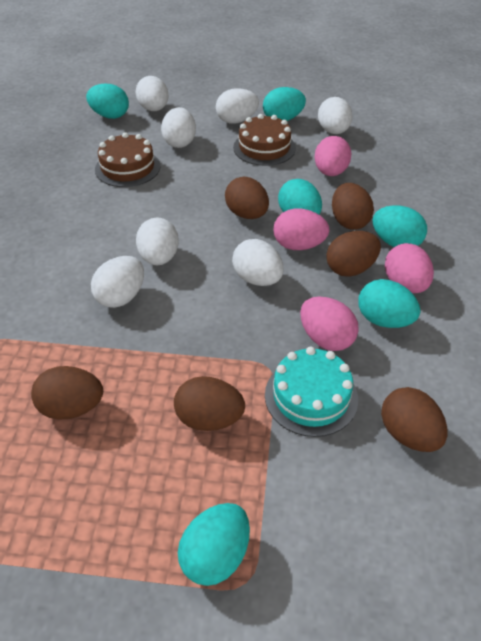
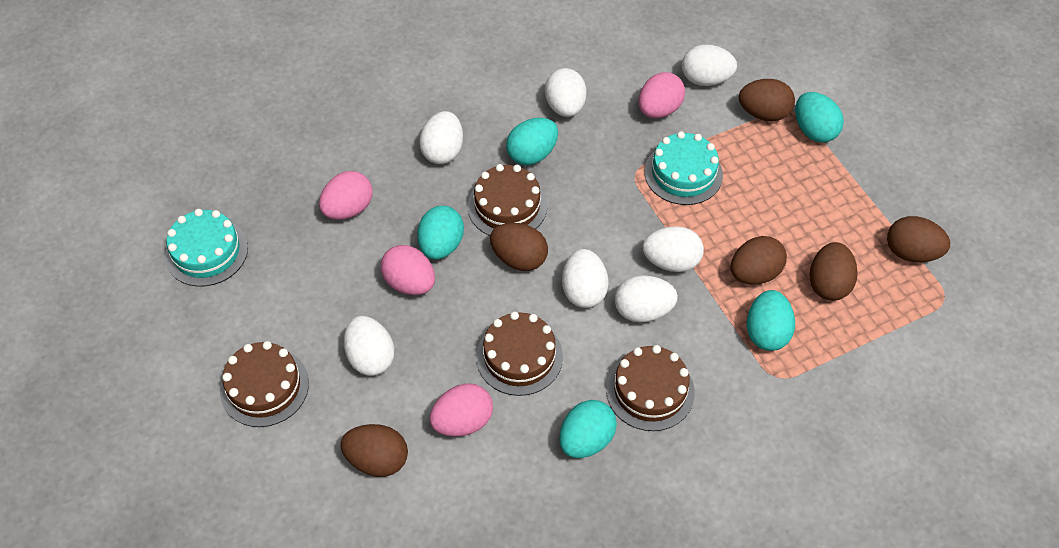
brown cake: [95,132,160,187] [233,114,296,166] = 2 -> [220,341,309,427] [468,164,547,236] [476,312,563,396] [606,345,695,431] = 4
turquoise cake: [265,347,358,437] = 1 -> [165,209,248,287] [645,131,723,205] = 2
turquoise egg: [86,84,129,119] [178,503,250,586] [263,87,306,121] [278,179,322,214] [358,279,421,328] [372,205,427,247] = 6 -> [417,206,464,260] [506,118,558,165] [559,400,617,458] [747,290,795,351] [795,92,844,143] = 5

